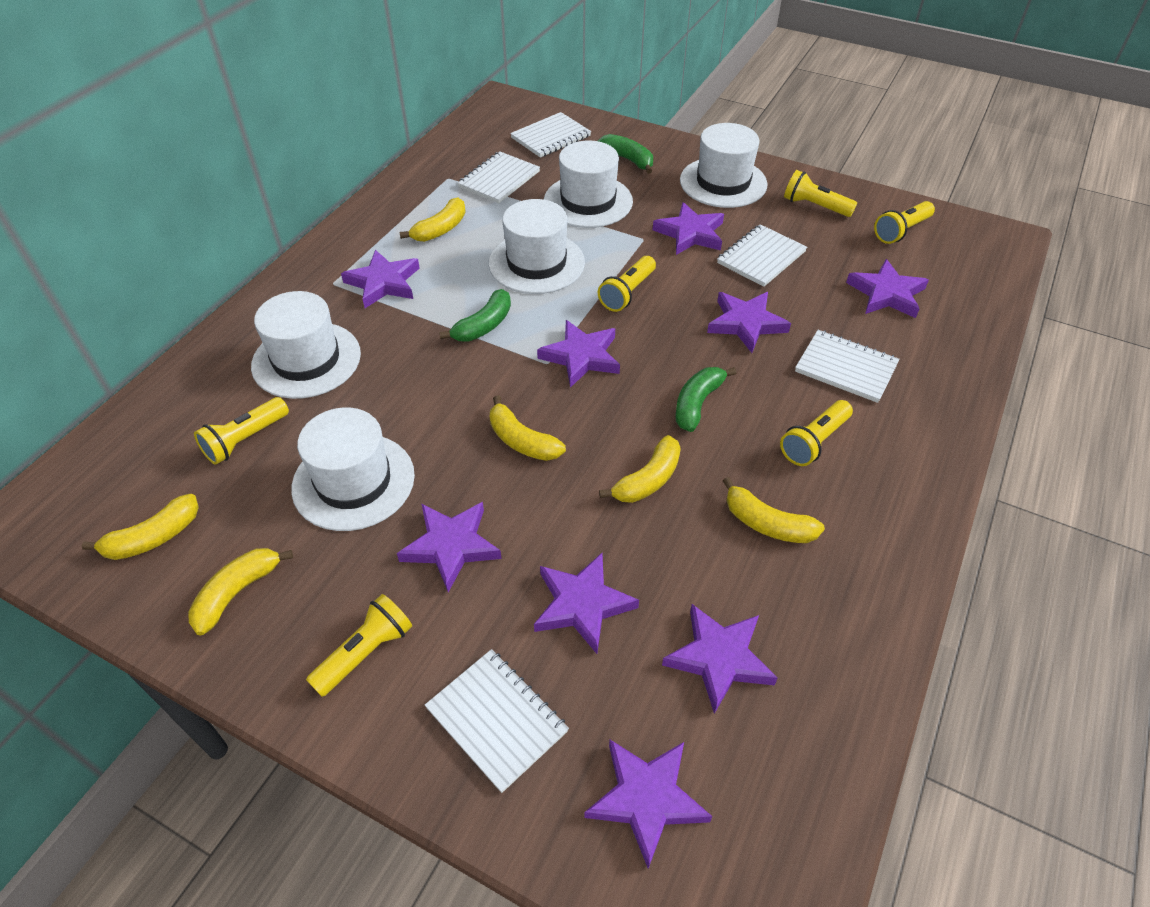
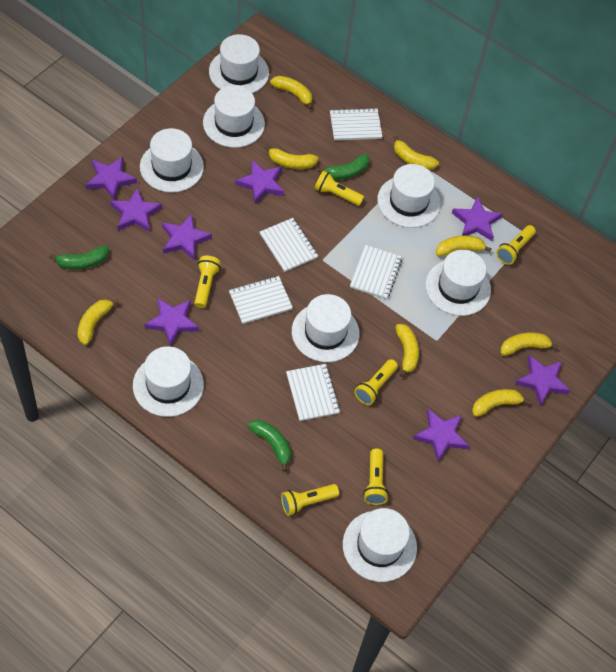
purple star: [341,250,420,308] [397,502,502,592] [534,553,639,654] [537,320,620,388] [584,740,713,869] [653,202,724,255] [662,604,778,714] [707,292,791,353] [846,259,929,318] = 9 -> [86,156,137,200] [110,188,162,232] [145,298,199,347] [162,214,212,260] [235,160,284,204] [413,409,469,462] [452,197,503,241] [515,355,570,406] = 8
white hat: [251,291,361,399] [291,408,415,531] [489,199,585,294] [544,141,633,228] [680,123,768,208] = 5 -> [133,346,204,417] [140,128,204,193] [203,85,265,148] [209,34,269,93] [292,294,360,362] [343,508,417,582] [377,164,441,228] [425,250,491,316] = 8
yellow banana: [82,494,199,560] [188,548,293,636] [400,198,466,242] [490,395,566,461] [599,435,681,503] [723,477,825,543] = 6 -> [78,299,119,345] [265,145,319,169] [270,76,312,110] [393,136,439,170] [395,324,419,378] [436,236,491,256] [472,389,530,417] [500,333,558,356] = 8

